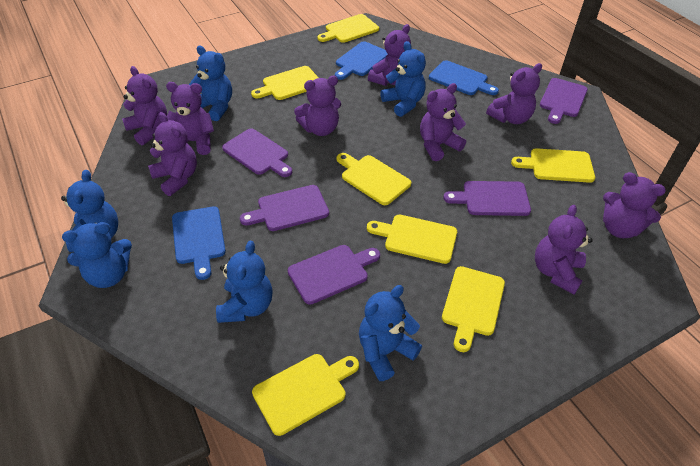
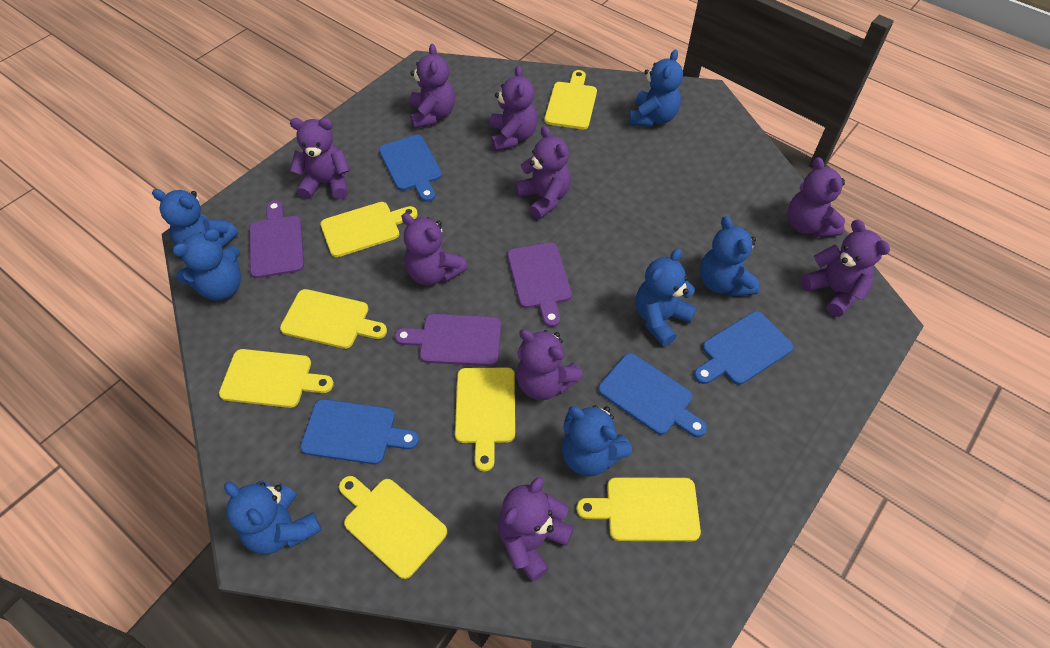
blue cutting board: [172,206,226,280] [335,41,388,80] [429,60,499,95] = 3 -> [300,399,419,464] [379,135,442,202] [598,353,707,437] [694,311,793,385] = 4
blue teddy bear: [61,170,119,252] [62,222,132,288] [189,46,232,121] [216,241,273,323] [359,285,422,381] [380,41,426,117] = 6 -> [152,189,239,248] [172,229,241,301] [224,480,322,555] [562,405,632,476] [629,49,683,127] [636,249,697,346] [700,216,759,297] = 7
purple cutting board: [222,128,292,177] [240,185,329,231] [288,245,380,305] [443,181,531,216] [540,78,588,124] = 5 -> [249,200,304,278] [395,314,501,366] [507,242,572,327] = 3

